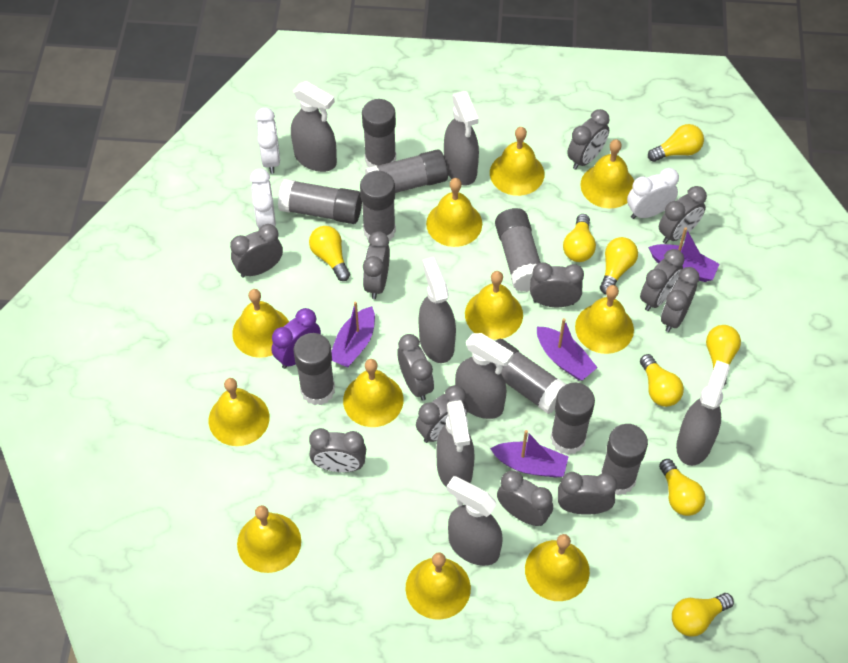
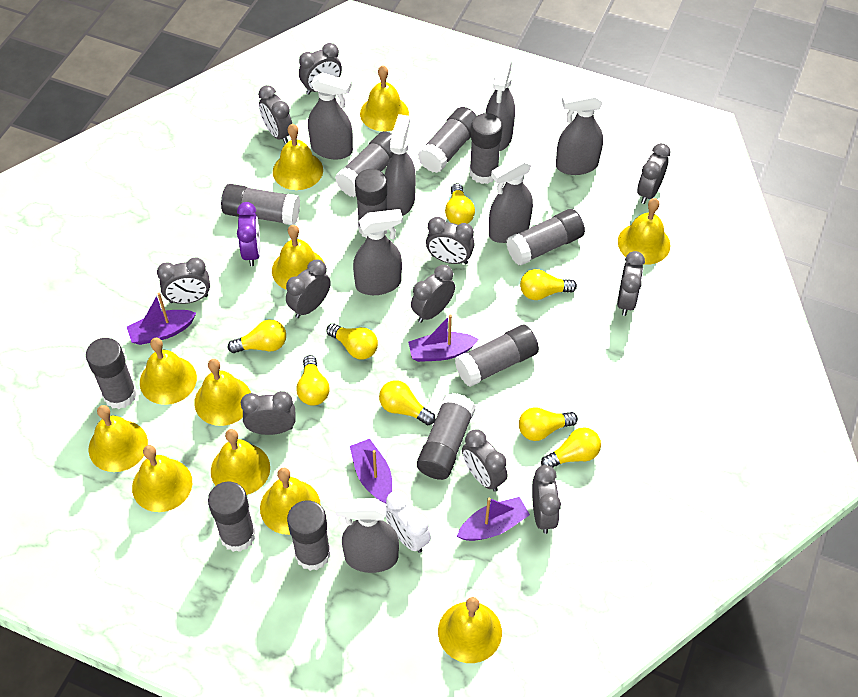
grey clock: [230,224,283,278] [309,428,366,472] [363,231,390,299] [397,334,434,401] [416,385,468,443] [497,471,553,526] [530,262,584,307] [558,472,617,515] [567,109,610,170] [640,249,684,311] [659,186,707,244] [661,267,699,332] = 12 -> [157,258,210,304] [241,391,295,435] [258,85,292,144] [286,260,331,318] [299,43,342,95] [411,265,455,323] [426,217,475,264] [462,429,507,492] [532,465,561,534] [617,251,645,316] [637,143,671,204] = 11
grey glue stick: [278,179,362,224] [294,333,335,406] [360,171,396,241] [362,99,396,167] [365,149,448,193] [493,339,566,414] [495,208,540,292] [550,383,595,455] [601,424,648,495] = 9 -> [86,338,137,409] [208,481,256,552] [221,184,300,225] [287,500,331,571] [335,131,393,197] [355,169,388,239] [417,393,476,480] [418,107,477,173] [455,325,539,387] [469,113,503,184] [506,209,585,265] = 11
white clock: [250,168,276,228] [255,107,280,174] [627,168,679,219] = 3 -> [386,490,431,553] = 1

